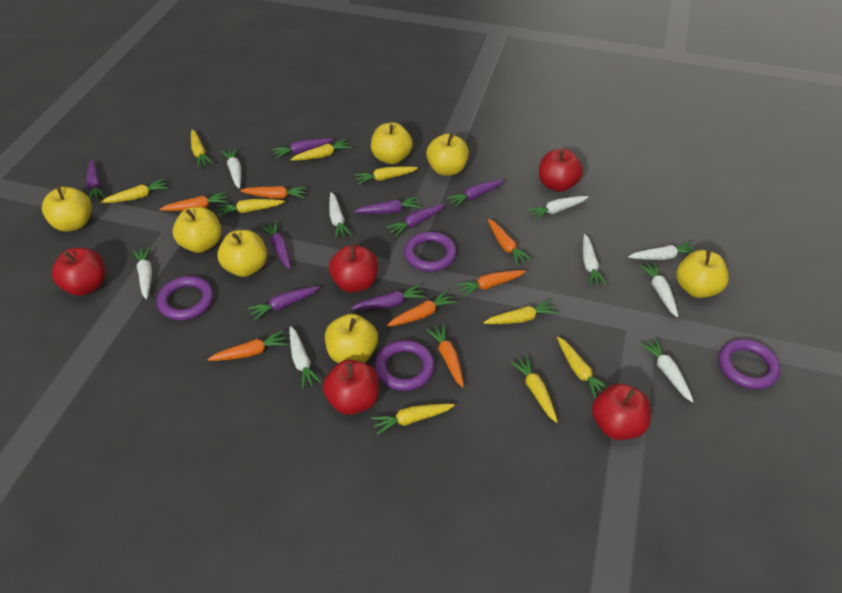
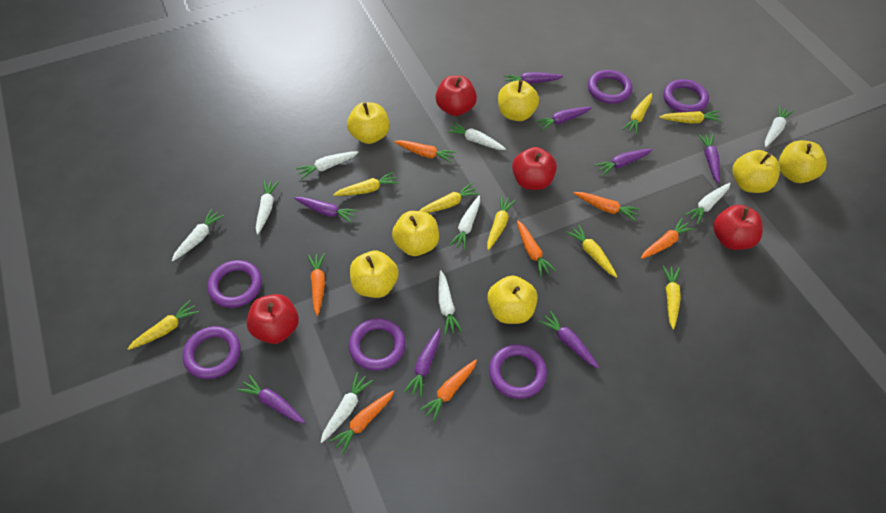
purple ring: [157,276,213,320] [375,340,435,391] [404,231,457,272] [718,339,781,389] = 4 -> [183,326,240,379] [207,260,262,308] [349,319,405,371] [489,344,547,399] [588,70,632,104] [663,79,709,112] = 6
red apple: [52,248,105,296] [323,360,379,415] [329,245,378,292] [539,149,583,192] [592,383,651,440] = 5 -> [247,294,299,344] [435,76,477,116] [512,147,557,190] [713,205,763,250] = 4
yellow carrot: [100,179,168,203] [191,130,213,168] [217,199,285,217] [290,139,352,161] [354,166,418,185] [371,404,455,435] [483,300,558,324] [510,356,558,423] [557,337,607,399] = 9 -> [127,300,199,350] [333,172,399,196] [420,183,480,213] [487,196,516,250] [566,224,617,278] [622,93,652,135] [659,111,722,123] [663,265,681,330] = 8

